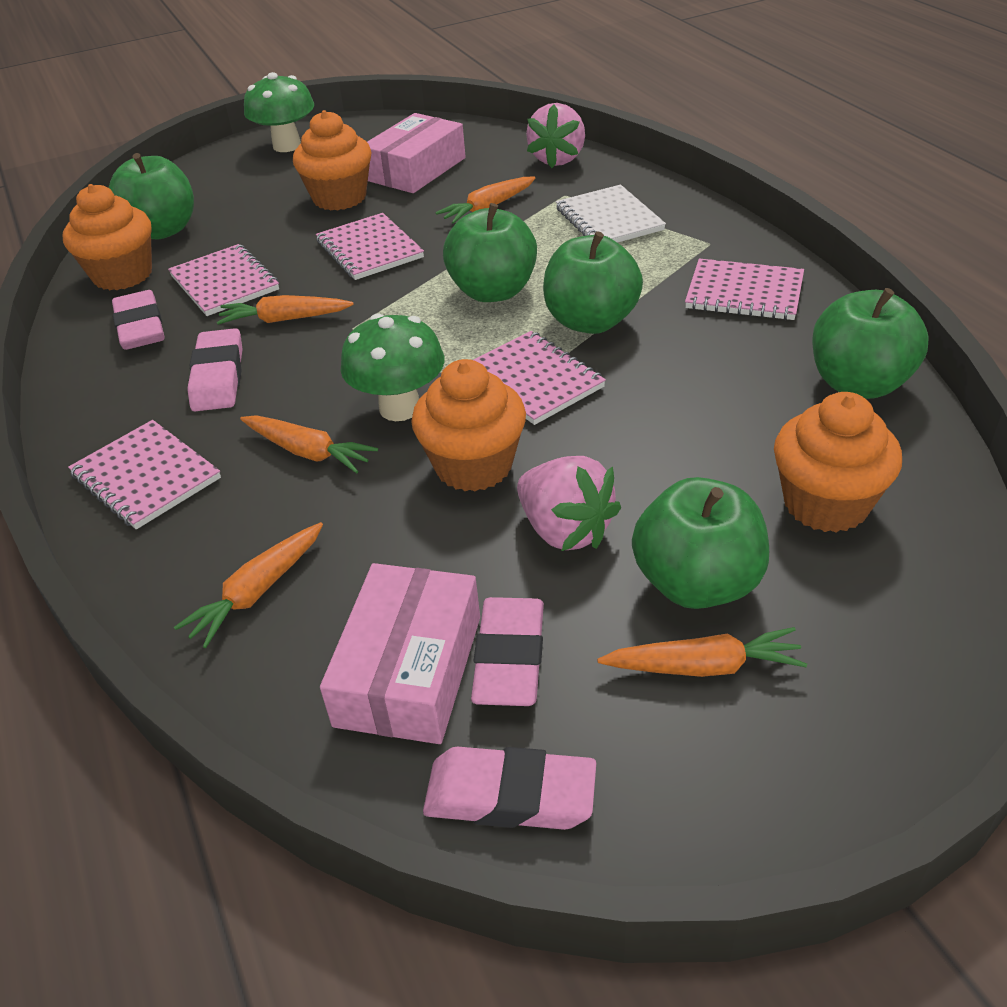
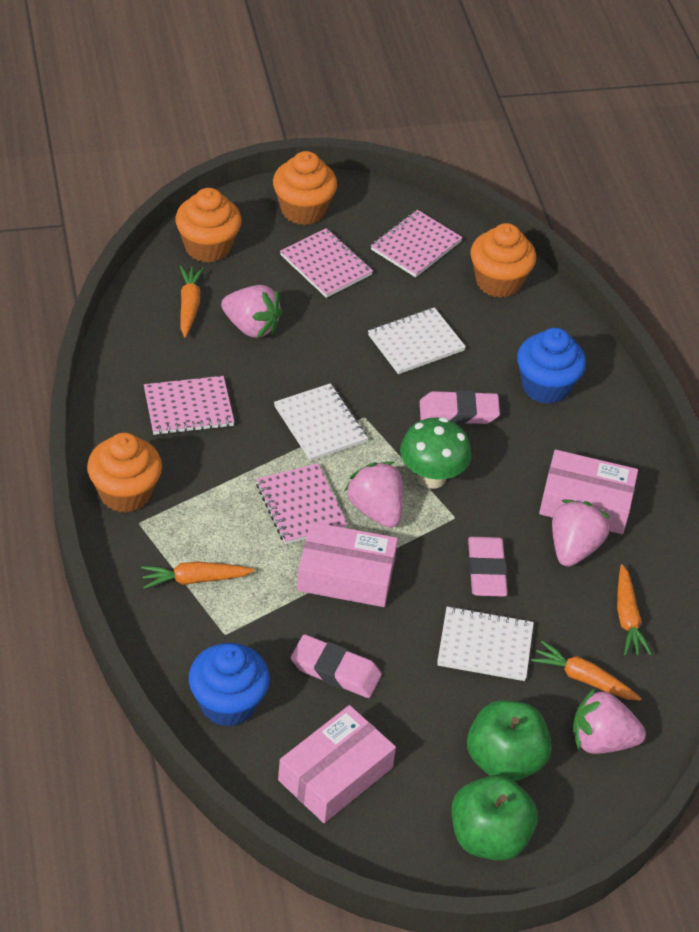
blue cupcake: none = 0 -> [189,643,270,727] [517,328,586,404] = 2
green apple: [108,153,194,239] [443,203,537,302] [543,231,643,334] [632,477,769,609] [812,288,929,399] = 5 -> [452,775,538,861] [467,700,551,782] = 2
green mushroom: [244,72,314,152] [341,313,444,421] = 2 -> [400,417,471,489] = 1
orange carrot: [174,522,323,648] [217,295,354,325] [240,416,378,474] [435,177,535,224] [597,627,807,677] = 5 -> [141,562,255,589] [180,266,204,337] [531,641,642,701] [617,564,652,656] = 4
pink box: [320,563,480,744] [367,113,466,193] = 2 -> [278,705,396,823] [297,522,398,607] [539,450,638,534] = 3
pink eraser: [112,290,165,350] [187,328,242,411] [423,747,596,830] [471,597,544,706] = 4 -> [291,634,382,698] [420,390,500,424] [468,537,508,597] = 3
pink notebook: [68,420,221,529] [168,244,279,316] [316,213,424,280] [474,331,606,425] [685,258,804,320] = 5 -> [144,376,235,435] [256,463,348,544] [280,228,373,298] [371,210,463,277] = 4
pink strawberry: [517,456,621,551] [526,103,585,168] = 2 -> [221,285,283,338] [345,462,403,528] [552,500,610,567] [572,688,646,754] = 4
white notebook: [556,185,666,243] = 1 -> [274,383,368,461] [368,307,466,374] [437,606,534,681] = 3

